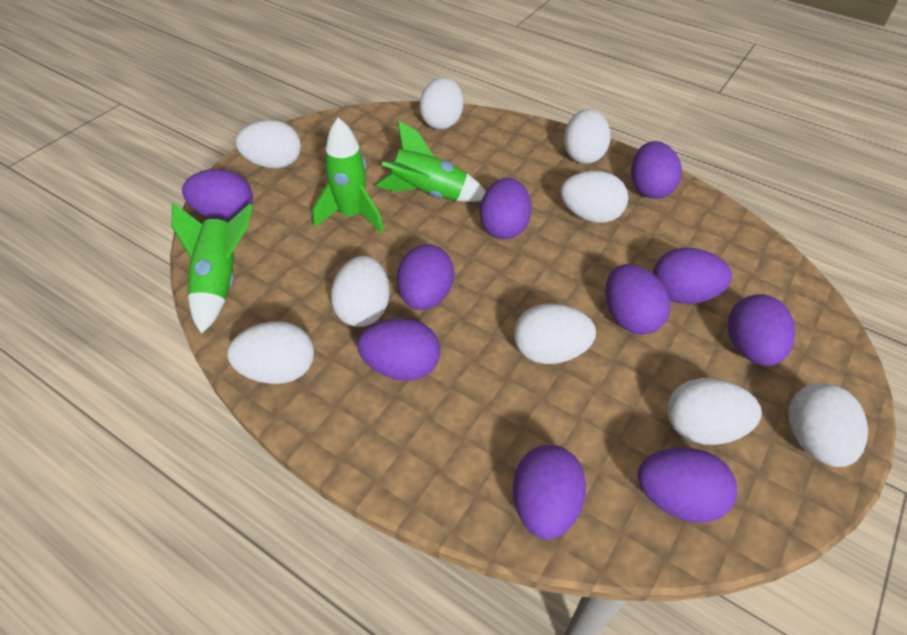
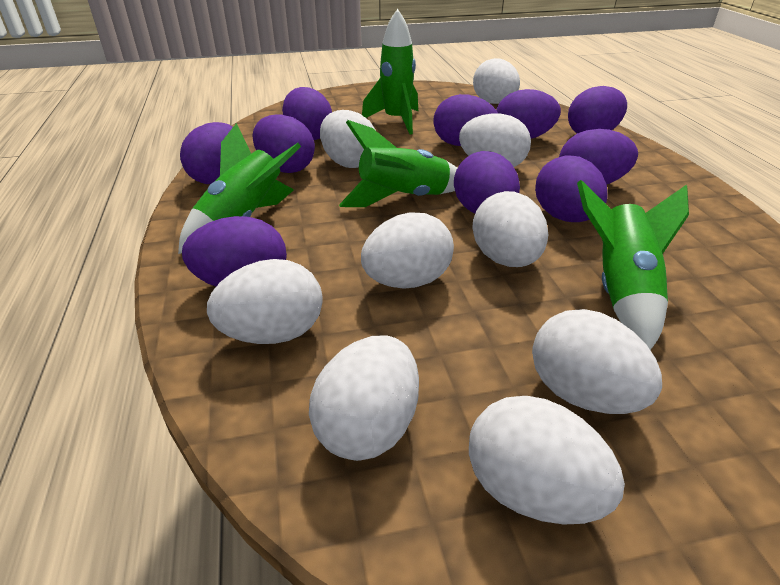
green rocket: [172,202,253,334] [313,118,384,233] [375,120,486,202] = 3 -> [178,123,301,254] [339,120,457,207] [362,9,418,135] [577,180,689,350] = 4

